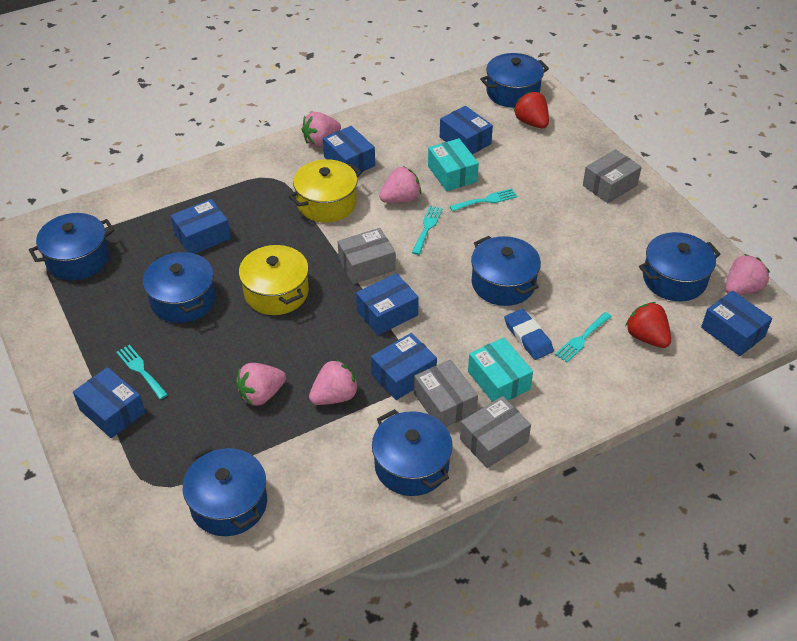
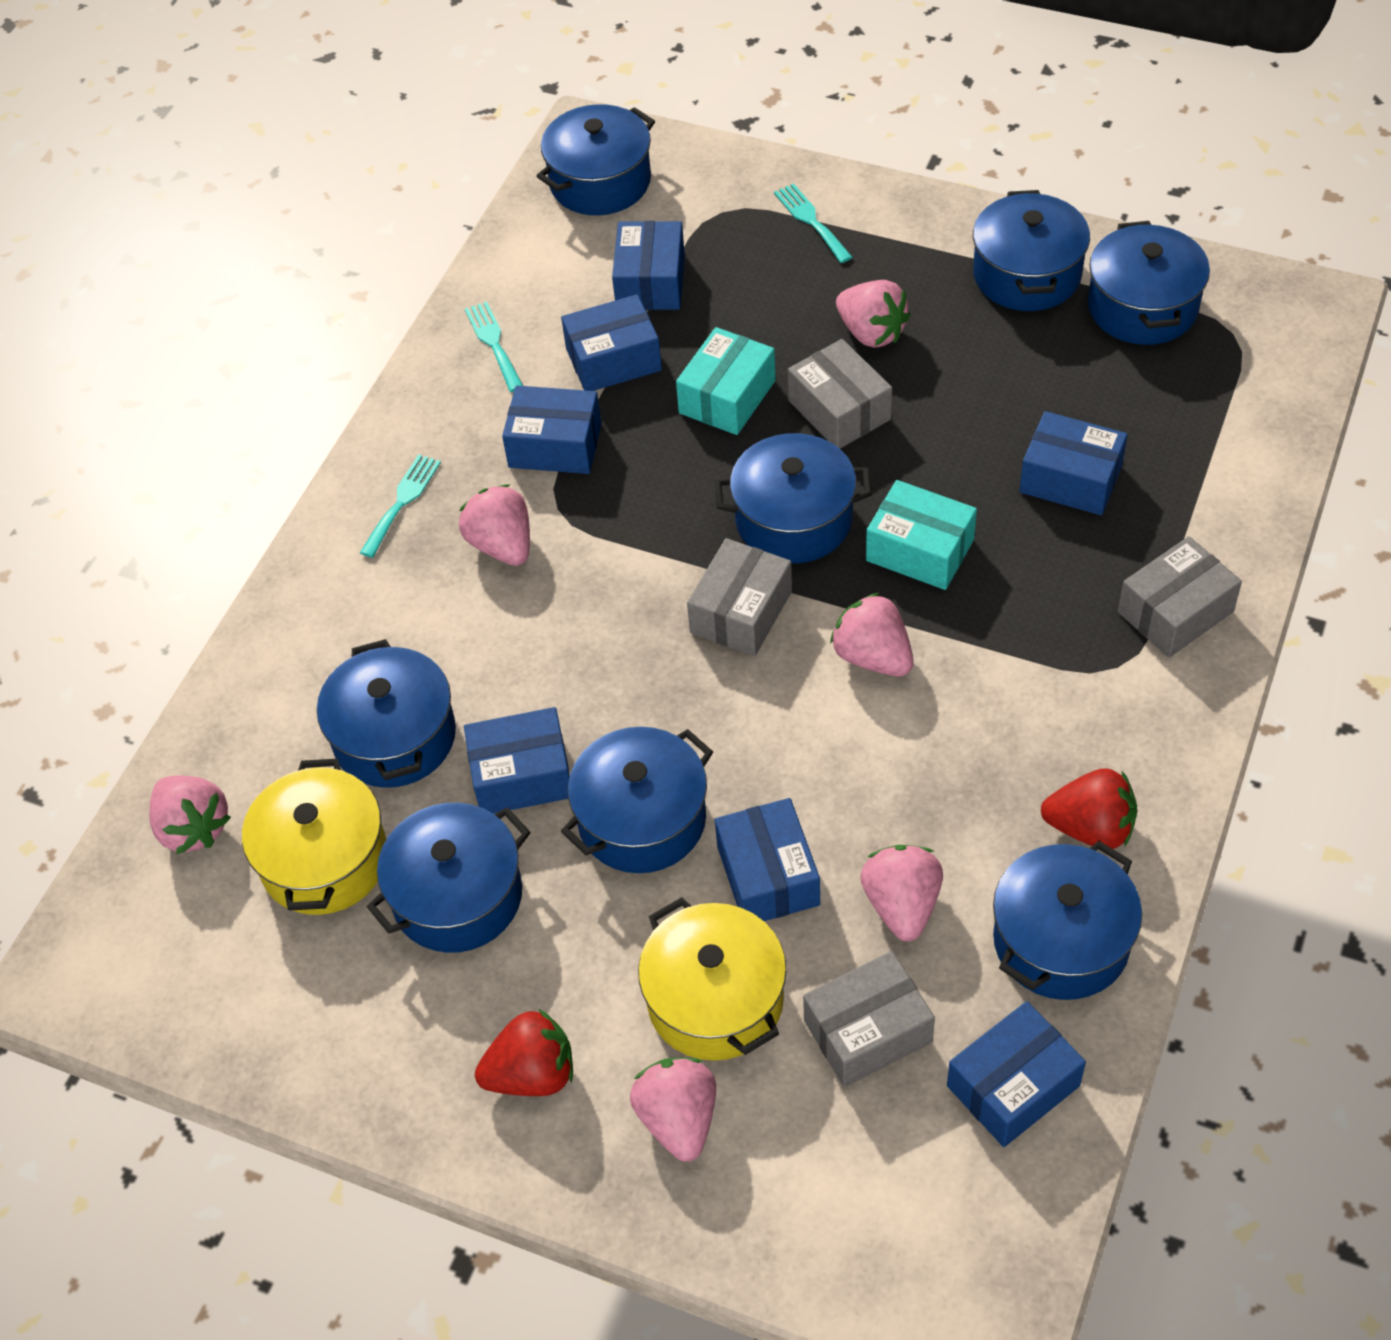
blue eraser: [504,309,554,360] = 1 -> none = 0
blue pot: [29,213,115,280] [143,251,216,323] [183,446,267,536] [372,409,453,496] [471,236,541,306] [480,53,549,108] [639,232,721,301] = 7 -> [317,639,456,788] [367,803,530,953] [537,104,655,215] [561,727,713,873] [715,433,872,563] [973,190,1090,311] [993,841,1142,1000] [1088,221,1210,345] = 8
pink strawberry: [236,363,286,406] [301,112,341,147] [309,359,359,405] [379,166,421,203] [725,254,770,295] = 5 -> [150,775,231,854] [459,484,530,566] [630,1057,716,1162] [830,593,914,676] [836,280,910,348] [860,845,943,941] = 6
turquoise fork: [116,345,168,399] [412,206,443,255] [450,188,517,211] [555,312,612,363] = 4 -> [360,454,441,558] [465,302,523,392] [774,183,852,263] = 3

